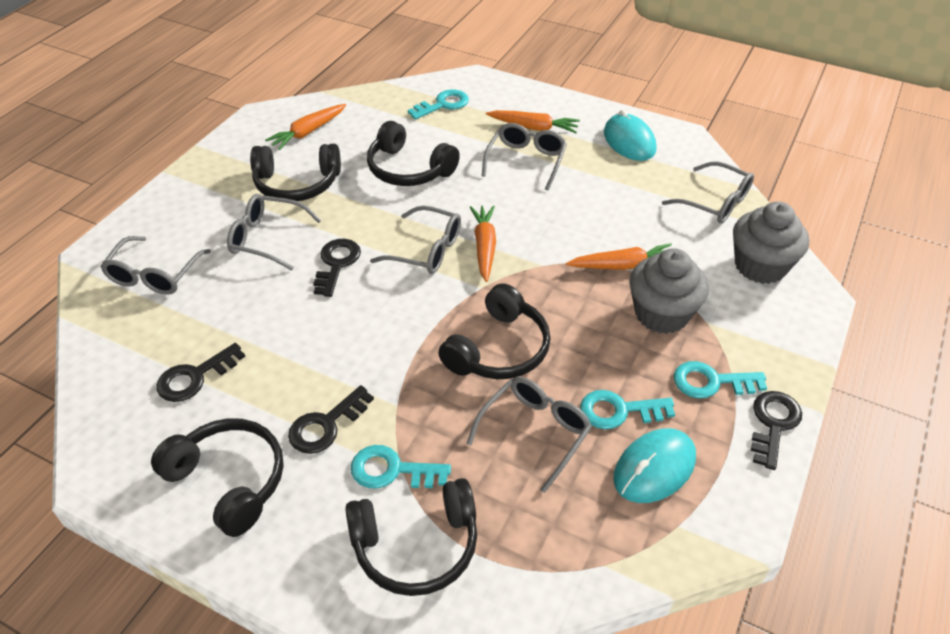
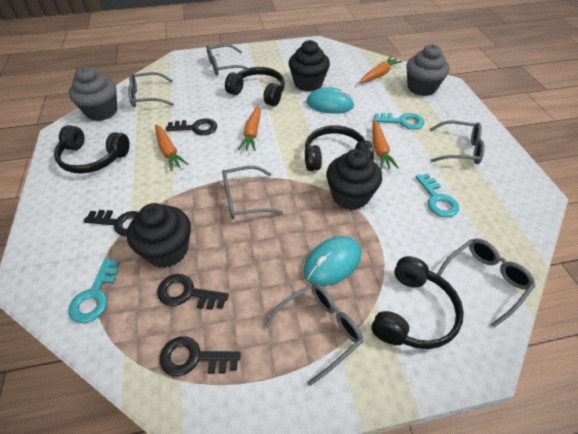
black cupcake: none = 0 -> [127,203,191,268] [289,40,330,92] [326,149,382,210] = 3
black headphones: [151,418,284,537] [250,144,341,201] [345,478,477,596] [367,121,460,186] [438,283,551,379] = 5 -> [54,125,130,174] [225,67,285,106] [305,125,374,171] [372,256,464,349] = 4
turquoise key: [351,445,451,489] [408,90,469,120] [580,390,675,429] [674,361,767,398] = 4 -> [68,259,119,323] [374,113,424,129] [415,173,459,218] = 3

